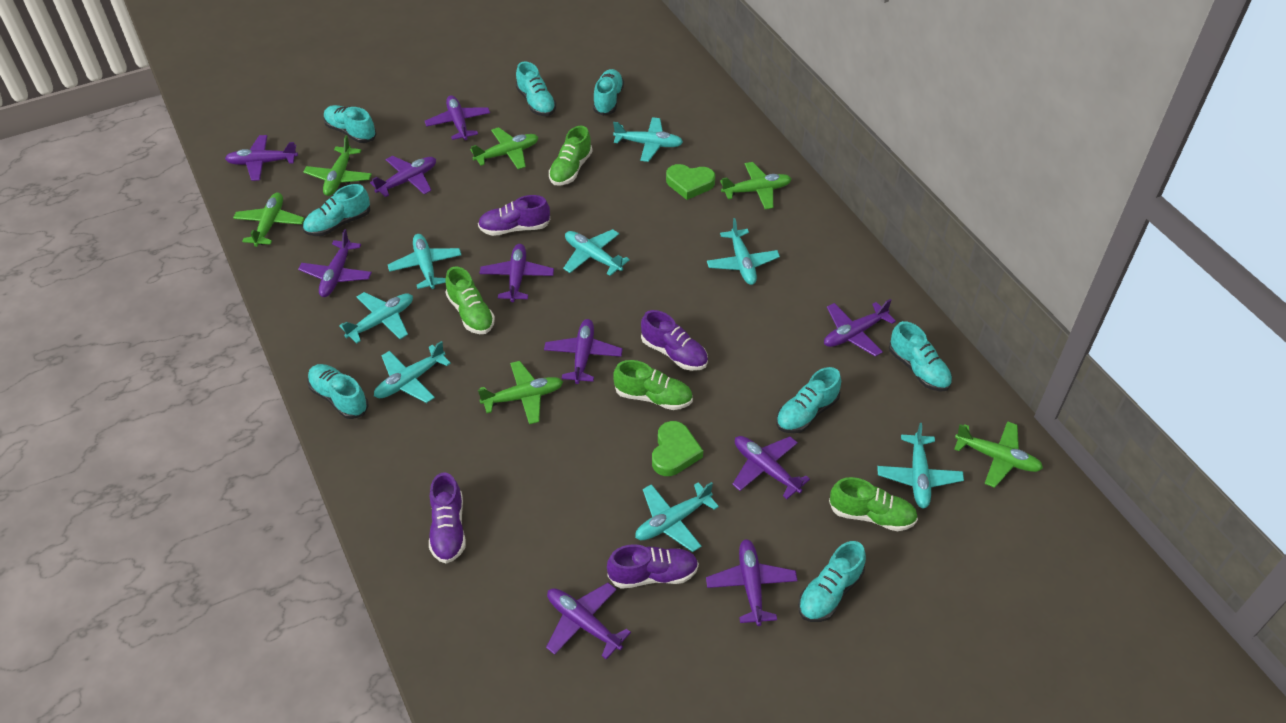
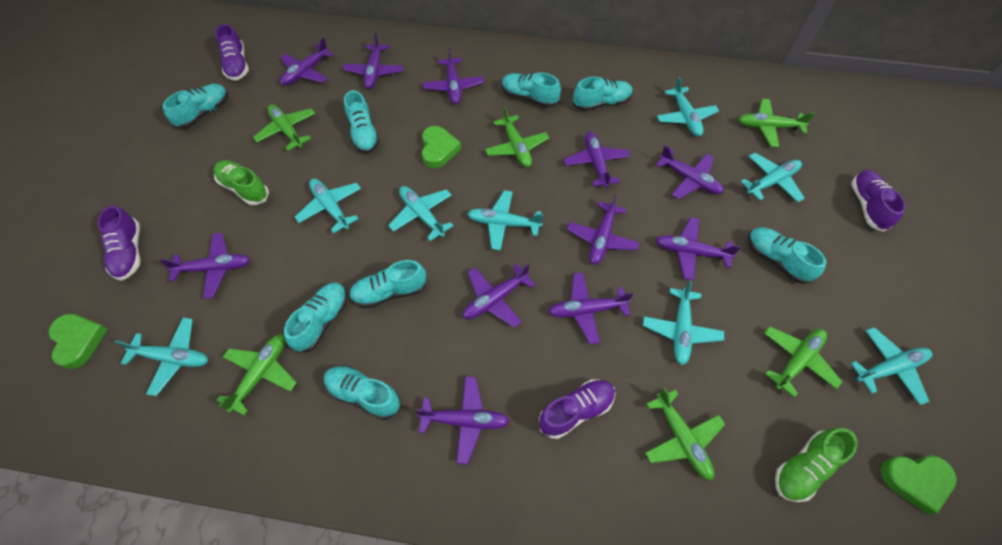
green heart: [652,421,703,476] [666,164,715,200] = 2 -> [48,314,108,369] [422,126,461,168] [881,455,957,515] = 3
green shoe: [445,266,495,334] [549,126,592,186] [613,360,693,410] [829,477,918,531] = 4 -> [214,160,269,205] [775,428,857,502] = 2
purple plane: [225,135,298,181] [298,229,372,297] [370,156,436,197] [425,95,490,140] [480,244,554,302] [544,319,623,384] [546,583,631,659] [706,539,798,626] [732,436,810,499] [824,299,896,357] = 10 -> [159,233,250,299] [280,37,334,86] [343,33,403,89] [415,376,510,464] [423,47,484,104] [463,263,535,328] [548,273,633,344] [563,132,630,188] [567,194,640,265] [656,145,724,199] [656,217,741,281] = 11

